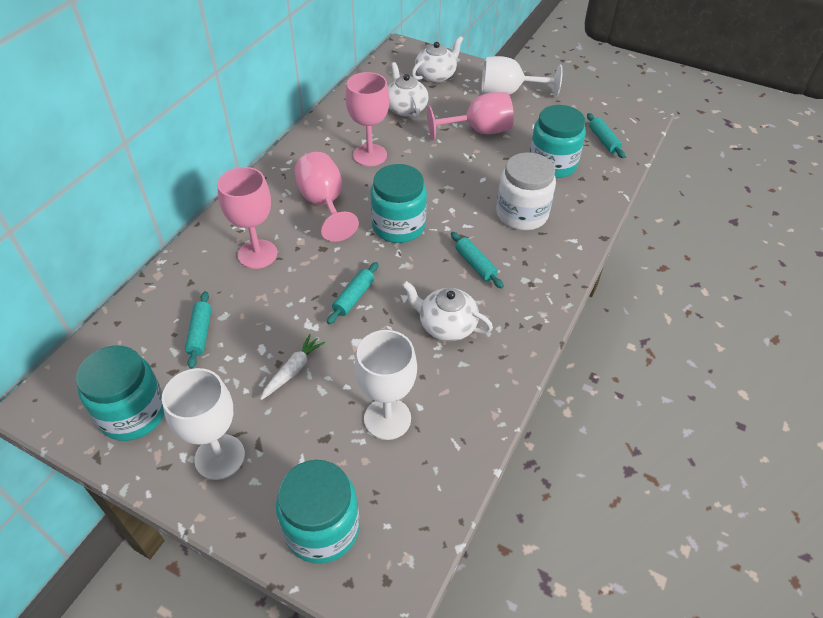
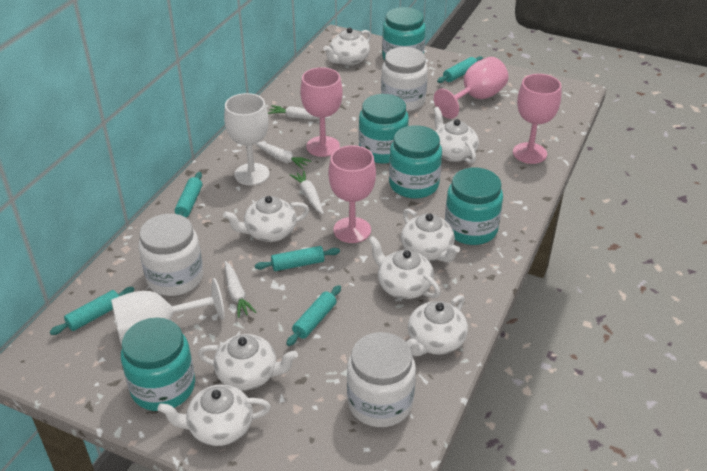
turquoise jar: [76,346,164,441] [276,460,359,564] [371,164,427,243] [530,105,586,178] = 4 -> [121,318,195,411] [359,94,409,164] [382,7,426,61] [389,125,442,199] [445,168,503,245] = 5
turquoise rolling pin: [185,291,212,369] [327,262,379,324] [451,232,504,289] [587,113,625,158] = 4 -> [50,287,135,335] [175,172,202,217] [255,246,340,271] [286,285,341,346] [437,56,483,83] = 5
white carrot: [260,334,325,400] = 1 -> [225,261,256,318] [255,142,311,169] [268,105,331,120] [290,171,324,214] = 4
white goblet: [162,368,245,480] [355,330,417,440] [482,56,563,98] = 3 -> [111,278,225,346] [224,93,270,186] = 2
white jar: [496,152,556,230] = 1 -> [138,214,203,296] [347,332,416,427] [381,47,428,111] = 3
white teapot: [388,62,429,118] [402,281,493,341] [412,36,463,83] = 3 -> [158,384,271,446] [198,334,298,391] [223,196,309,242] [323,27,371,66] [368,236,441,299] [401,208,460,263] [406,295,468,356] [434,107,479,164] = 8

